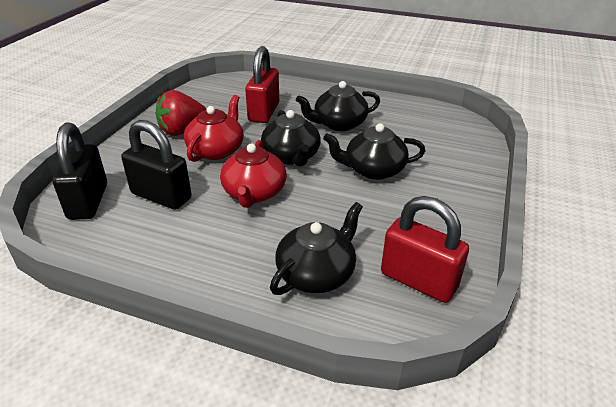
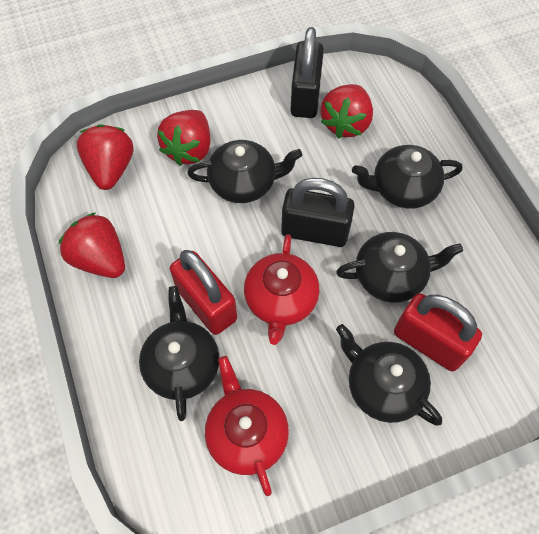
black teapot: [261,110,321,166] [270,202,363,295] [296,81,380,131] [323,123,425,180] = 4 -> [139,286,219,421] [187,140,302,203] [336,232,463,303] [336,324,442,425] [352,145,463,209] = 5
red strawberry: [156,90,207,136] = 1 -> [59,212,125,278] [77,125,133,190] [157,110,211,166] [321,84,373,138] = 4

